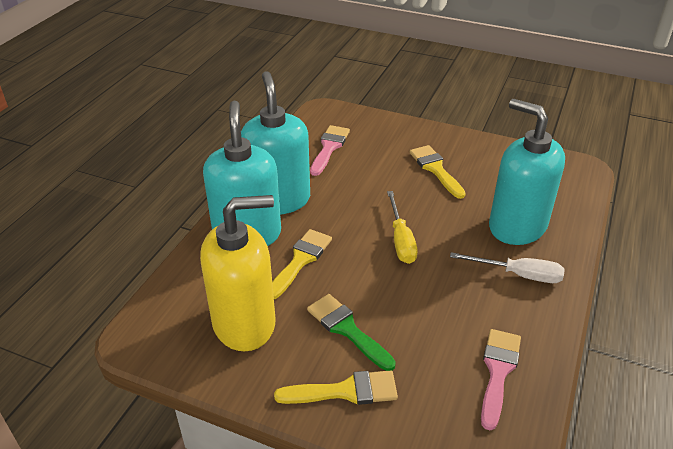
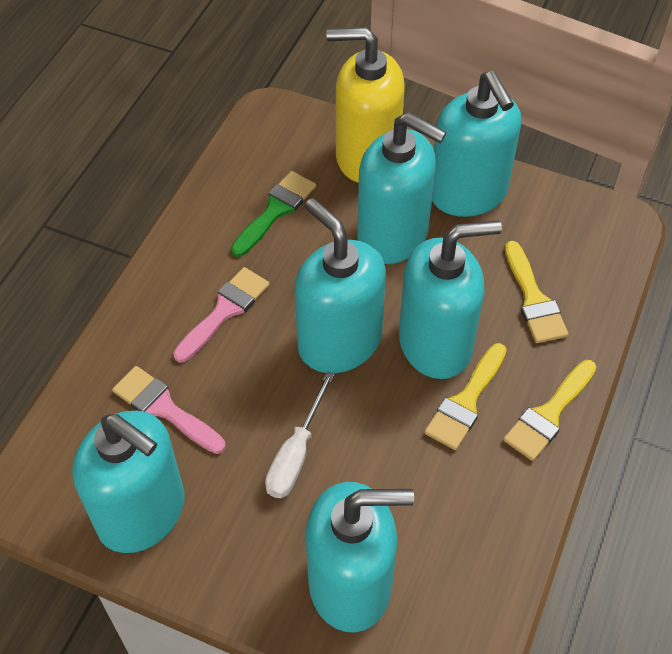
turquoise soap dispenser: [203,101,281,246] [241,71,310,215] [489,99,565,245] = 3 -> [72,411,184,553] [295,198,386,373] [306,482,414,632] [357,112,446,264] [399,220,502,379] [432,71,522,217] = 6
yellow screwdriver: [387,191,418,264] = 1 -> none = 0

